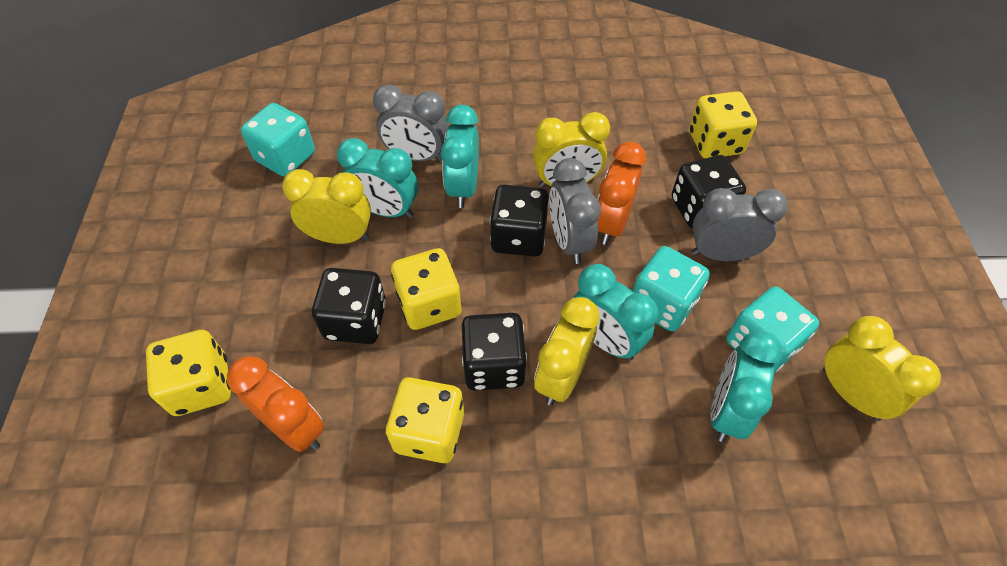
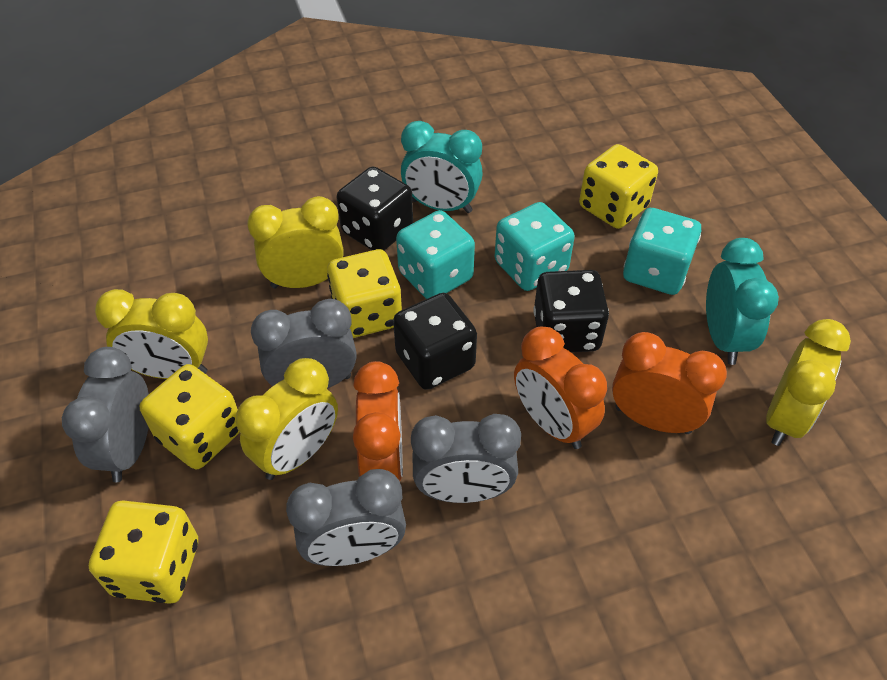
black dice: [312,268,386,344] [462,313,527,391] [490,185,549,257] [672,155,746,229] = 4 -> [337,166,413,250] [393,293,477,390] [533,270,609,352] = 3
grey clock: [373,84,448,162] [549,158,601,264] [692,188,788,261] = 3 -> [62,347,149,482] [251,299,357,388] [286,469,406,566] [411,414,521,503] = 4
orange clock: [227,356,325,452] [598,141,646,245] = 2 -> [353,361,403,481] [514,327,607,449] [612,332,727,434] = 3
turquoise clock: [337,138,418,218] [441,105,479,208] [573,264,658,361] [710,331,782,442] = 4 -> [401,121,483,213] [706,238,779,365] = 2

